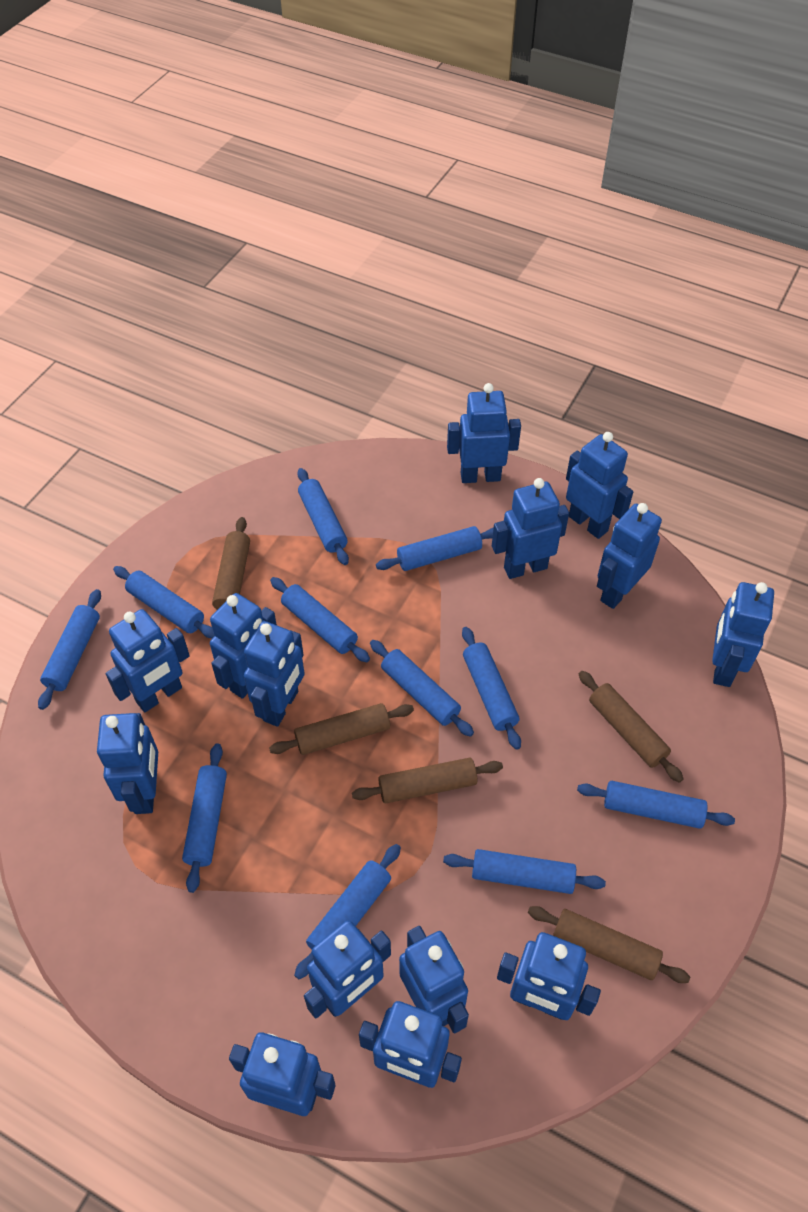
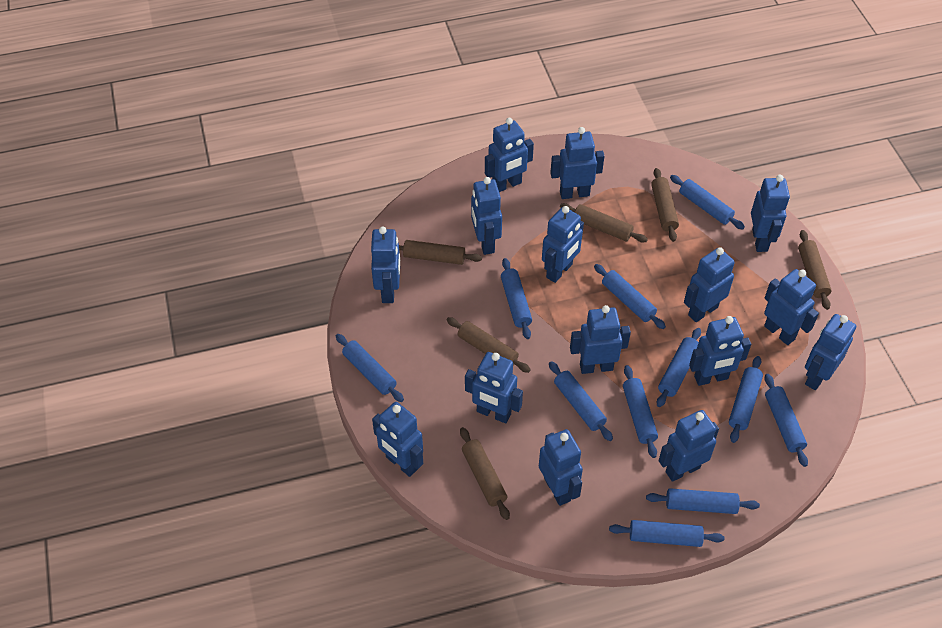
blue robot: [97,713,158,814] [106,609,190,712] [210,593,277,699] [229,1032,336,1116] [244,621,305,727] [304,920,391,1018] [359,1001,462,1088] [399,926,469,1033] [447,383,521,483] [492,478,569,579] [497,932,601,1020] [566,432,633,539] [597,503,662,609] [712,582,774,687] = 14 -> [371,227,400,303] [372,402,423,477] [465,352,523,424] [471,177,502,255] [485,118,534,192] [539,429,583,506] [542,206,584,283] [550,127,604,199] [570,305,631,374] [659,410,719,482] [684,247,735,322] [689,316,751,386] [751,175,790,252] [764,269,819,345] [805,314,856,390] = 15
brown rolling pin: [212,517,250,610] [269,703,414,755] [352,757,503,803] [528,906,690,983] [579,671,684,783] = 5 -> [399,240,482,265] [447,317,531,373] [460,427,510,520] [560,203,648,243] [651,168,679,242] [798,230,832,310] = 6

